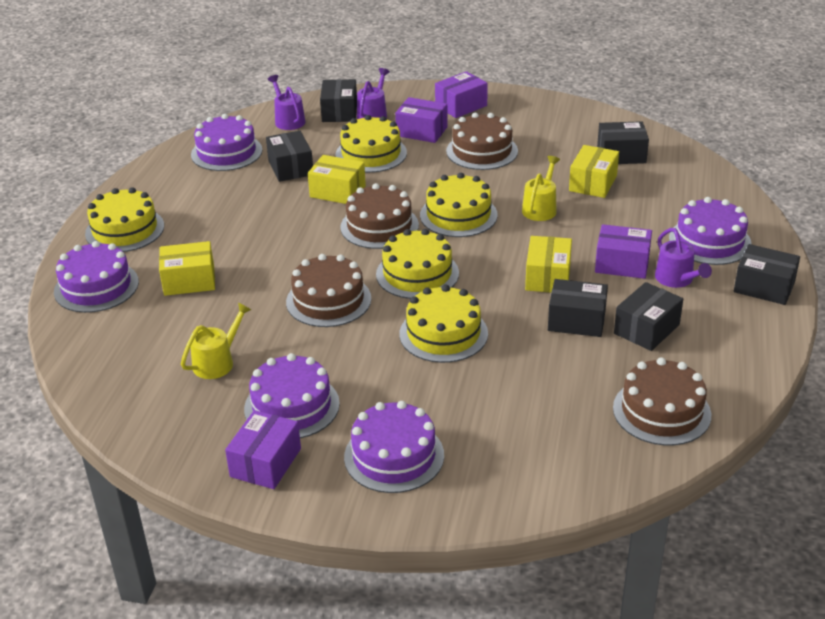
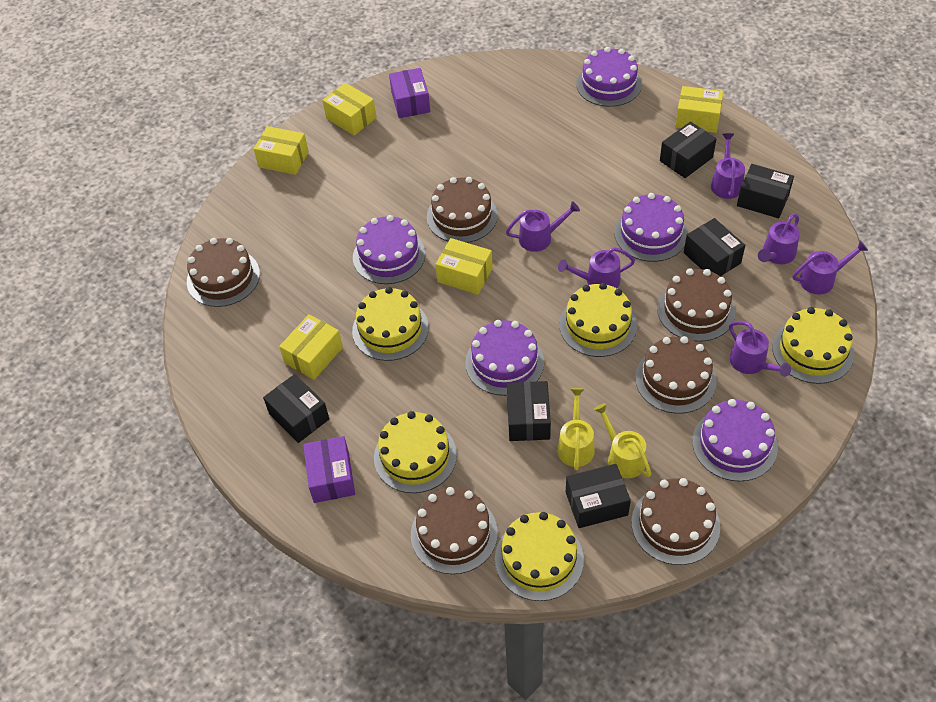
brown cake: [286,254,371,327] [340,183,419,249] [446,113,518,170] [613,357,711,445] = 4 -> [187,238,260,307] [411,487,498,574] [427,177,498,243] [631,478,720,565] [635,336,717,414] [657,268,735,342] = 6
purple box: [225,410,301,489] [395,97,448,143] [435,71,488,118] [595,224,652,279] = 4 -> [303,436,355,503] [389,68,430,118] = 2
purple watering can: [268,75,305,130] [357,68,390,119] [655,228,712,288] = 3 -> [506,201,580,252] [558,247,635,288] [711,133,745,199] [729,321,791,377] [758,214,800,264] [793,241,868,294] = 6
yellow box: [159,241,215,296] [308,155,366,204] [525,236,572,292] [569,145,619,198] = 4 -> [254,126,309,175] [279,314,343,380] [322,83,377,135] [435,238,493,295] [675,86,724,133] = 5

